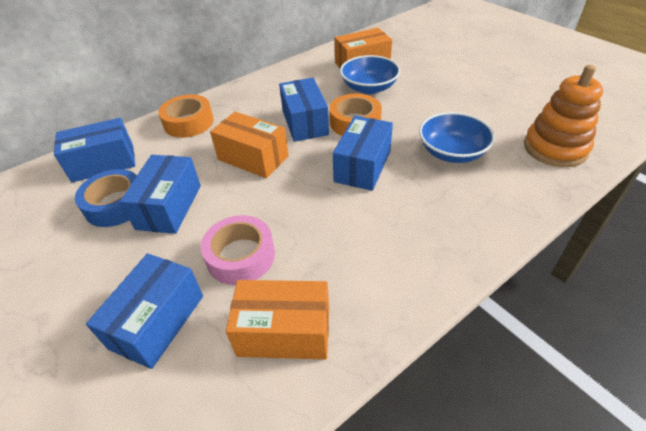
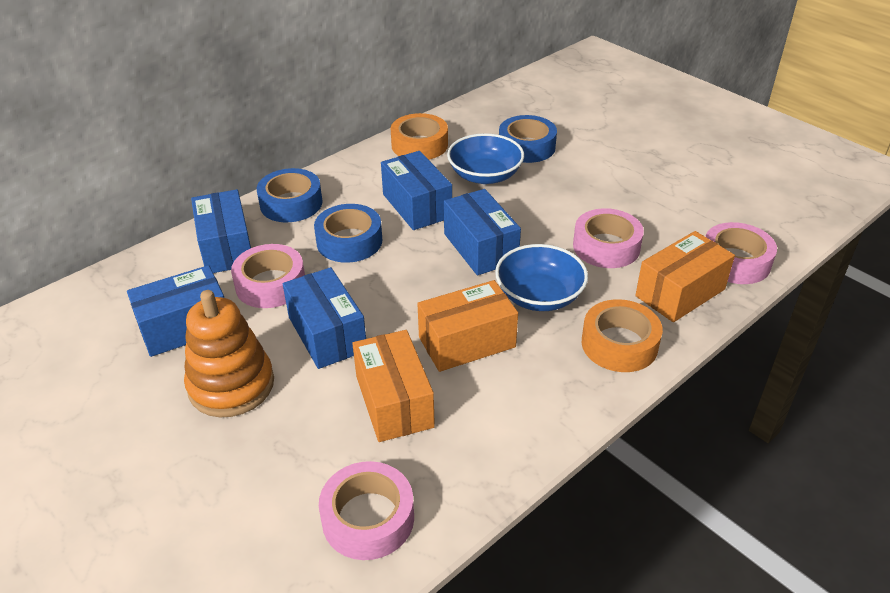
blue tape: [75,169,137,227] = 1 -> [257,168,323,222] [314,204,382,263] [499,115,557,163] = 3
pink tape: [201,215,275,285] = 1 -> [231,244,305,308] [319,461,414,560] [573,208,644,268] [705,222,777,284] = 4

